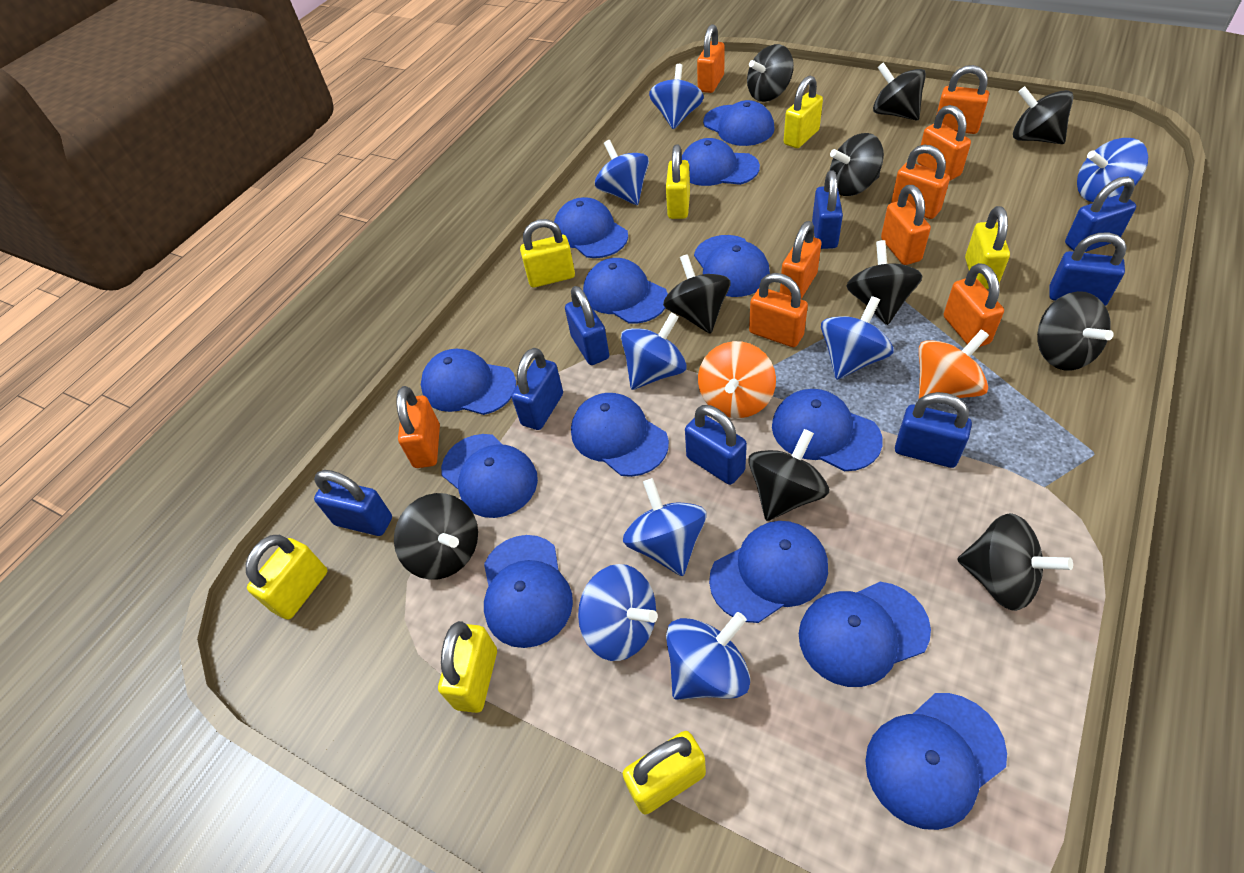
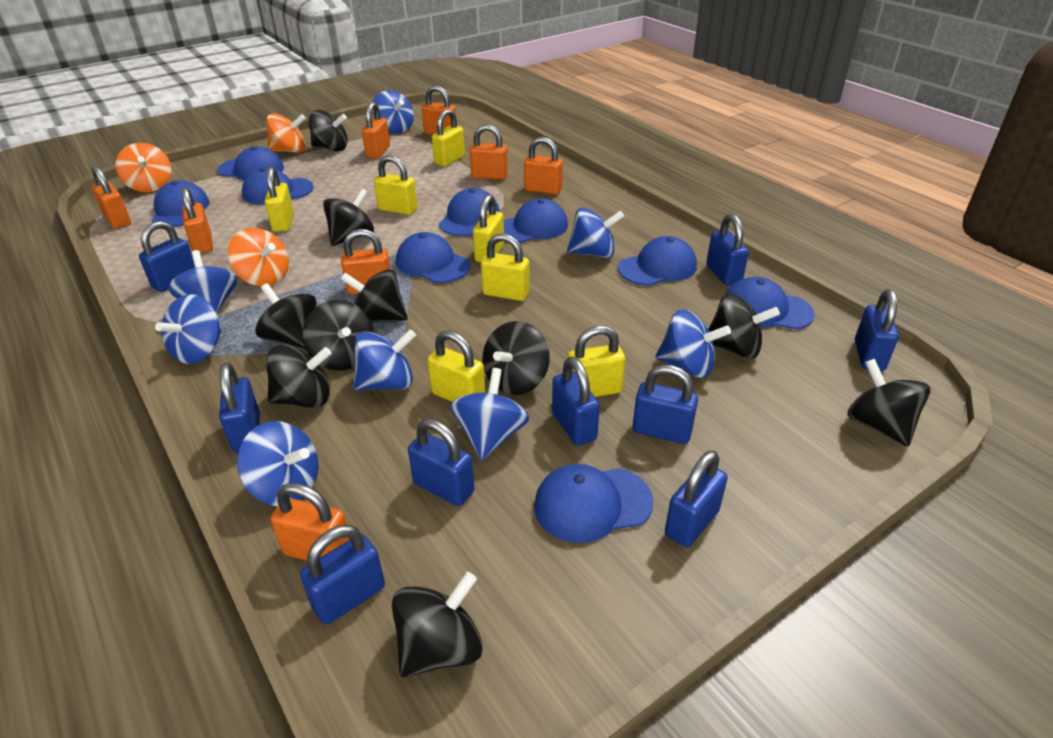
blue cap: [421,349,516,415] [441,434,538,518] [484,535,573,648] [554,197,628,258] [571,393,669,477] [583,258,668,324] [682,138,760,186] [694,235,770,297] [703,100,774,146] [709,521,828,623] [772,389,883,471] [799,582,931,687] [865,693,1007,830] = 13 -> [152,180,209,227] [217,146,284,180] [242,168,313,205] [396,232,471,283] [439,188,500,236] [504,198,568,243] [534,464,653,543] [618,236,697,286] [726,277,815,330] = 9
blue padlock: [314,470,392,536] [511,348,563,430] [565,286,609,365] [685,405,747,485] [812,170,843,249] [895,392,972,468] [1049,232,1127,306] [1065,176,1136,252] = 8 -> [139,221,195,292] [219,363,260,452] [300,525,385,624] [408,419,475,506] [552,357,600,446] [633,365,698,444] [665,450,728,547] [706,214,749,286] [855,289,899,371] = 9
orange padlock: [396,386,440,468] [697,24,725,93] [749,273,808,347] [780,221,821,299] [881,185,931,265] [891,145,950,219] [917,105,971,181] [937,65,989,134] [944,263,1004,347] = 9 -> [92,165,131,229] [181,187,213,254] [271,483,350,561] [341,229,390,294] [362,102,390,159] [422,85,456,135] [470,124,508,180] [524,137,563,195] = 8
orange spinning top: [698,341,776,418] [919,329,989,398] = 2 -> [115,143,171,192] [228,228,289,286] [266,113,306,153] = 3

